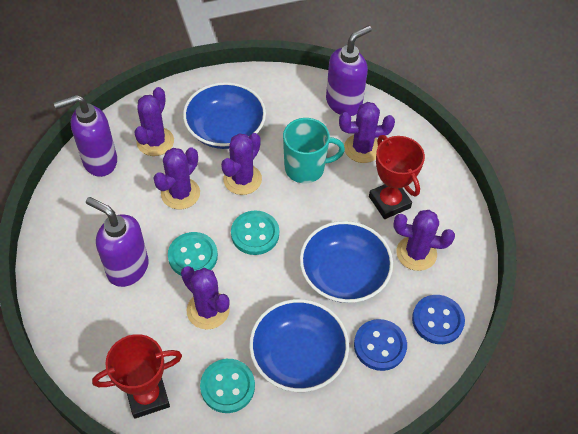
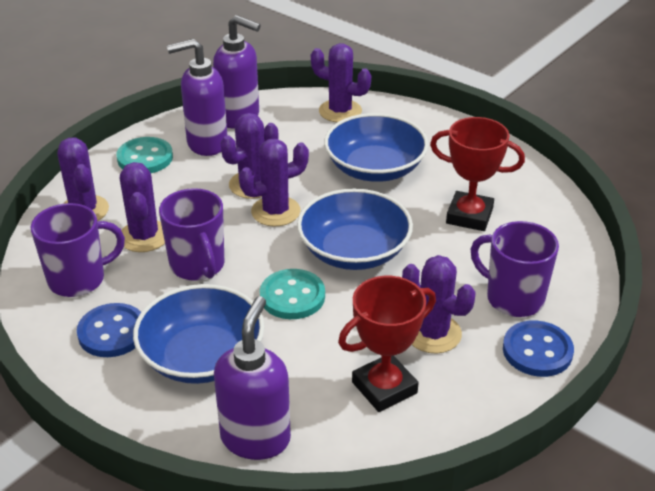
purple mug: none = 0 -> [31,203,125,297] [159,188,224,281] [471,221,559,317] = 3
turquoise button: [168,232,218,275] [200,359,255,413] [231,211,279,255] = 3 -> [117,137,173,173] [260,269,325,319] = 2
turquoise mug: [283,118,345,183] = 1 -> none = 0

